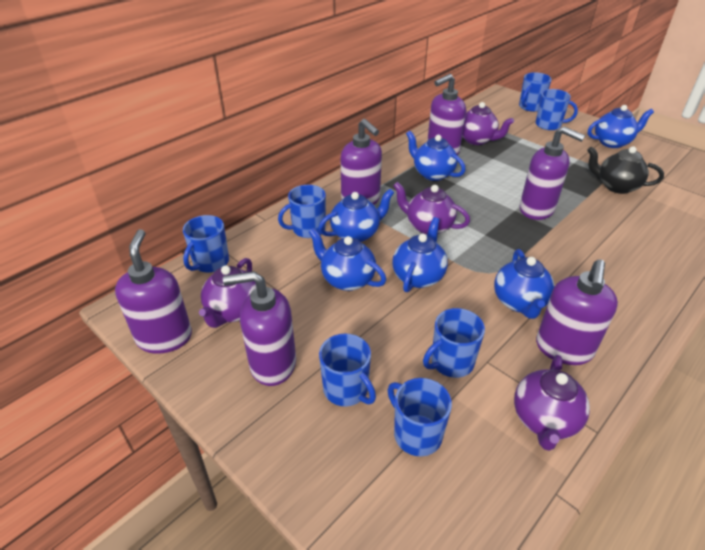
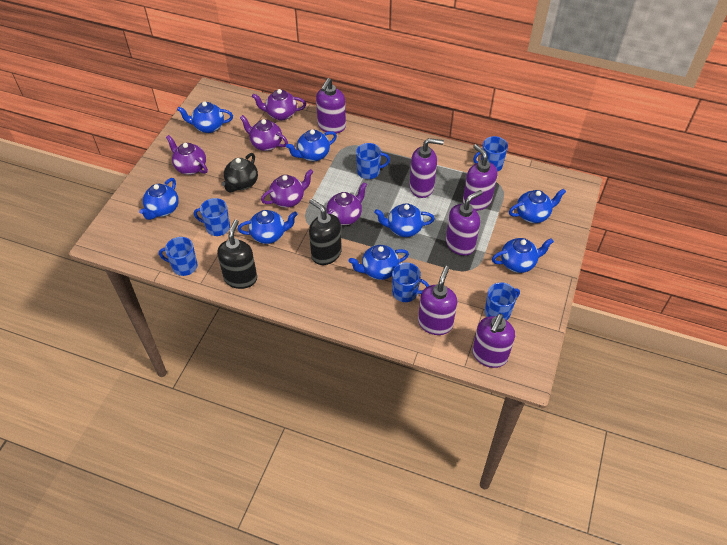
black soap dispenser: none = 0 -> [217,220,257,289] [309,199,342,265] = 2
blue mug: [183,215,229,273] [278,185,326,238] [319,334,376,406] [388,378,452,456] [423,308,485,378] [519,72,552,112] [536,89,578,130] = 7 -> [159,237,197,276] [194,198,230,236] [356,143,390,179] [392,262,429,302] [473,136,508,172] [485,282,520,320] = 6
blue teapot: [309,228,386,291] [318,189,394,242] [392,217,448,292] [406,131,466,181] [494,249,555,319] [588,105,654,148] = 6 -> [139,178,179,220] [177,102,233,133] [238,210,298,244] [286,130,337,161] [349,245,409,280] [374,203,435,237] [492,238,554,273] [509,188,566,223] = 8
purple teapot: [199,258,256,328] [393,182,470,235] [462,102,514,145] [514,355,590,451] = 4 -> [166,135,208,175] [240,115,288,151] [252,89,306,121] [261,169,313,208] [327,182,367,225] = 5

